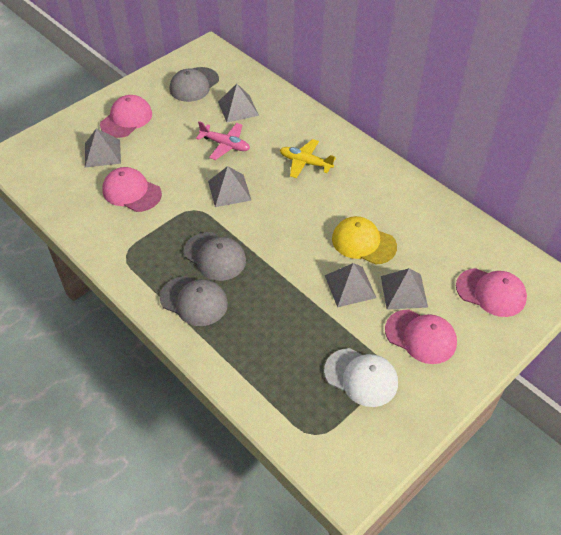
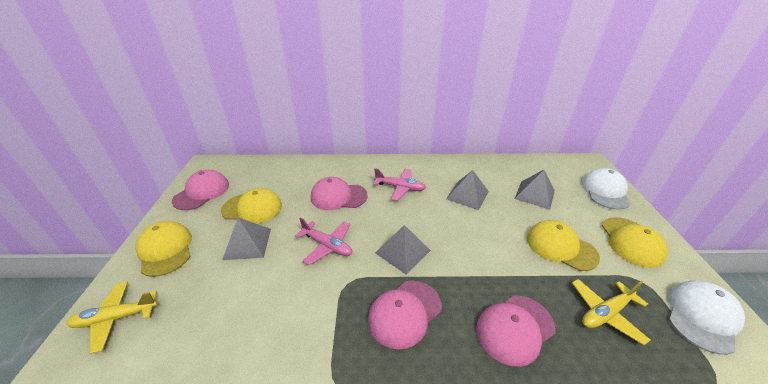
grey cap: [160,276,228,326] [170,67,219,102] [184,232,246,281] = 3 -> none = 0
grey pyramid: [85,128,121,168] [208,166,252,207] [218,84,259,122] [325,263,376,307] [381,268,428,310] = 5 -> [222,217,271,260] [375,225,431,274] [446,170,489,210] [515,170,555,210] = 4
pink plane: [196,121,250,160] = 1 -> [295,217,352,265] [373,168,426,201] = 2
white cap: [324,348,398,407] = 1 -> [581,168,631,210] [668,280,745,355] = 2
yellow cap: [332,216,397,265] = 1 -> [136,221,192,277] [221,188,282,224] [527,220,600,271] [602,217,668,268] = 4
yellow plane: [280,139,336,178] = 1 -> [66,282,158,354] [572,279,650,345] = 2

